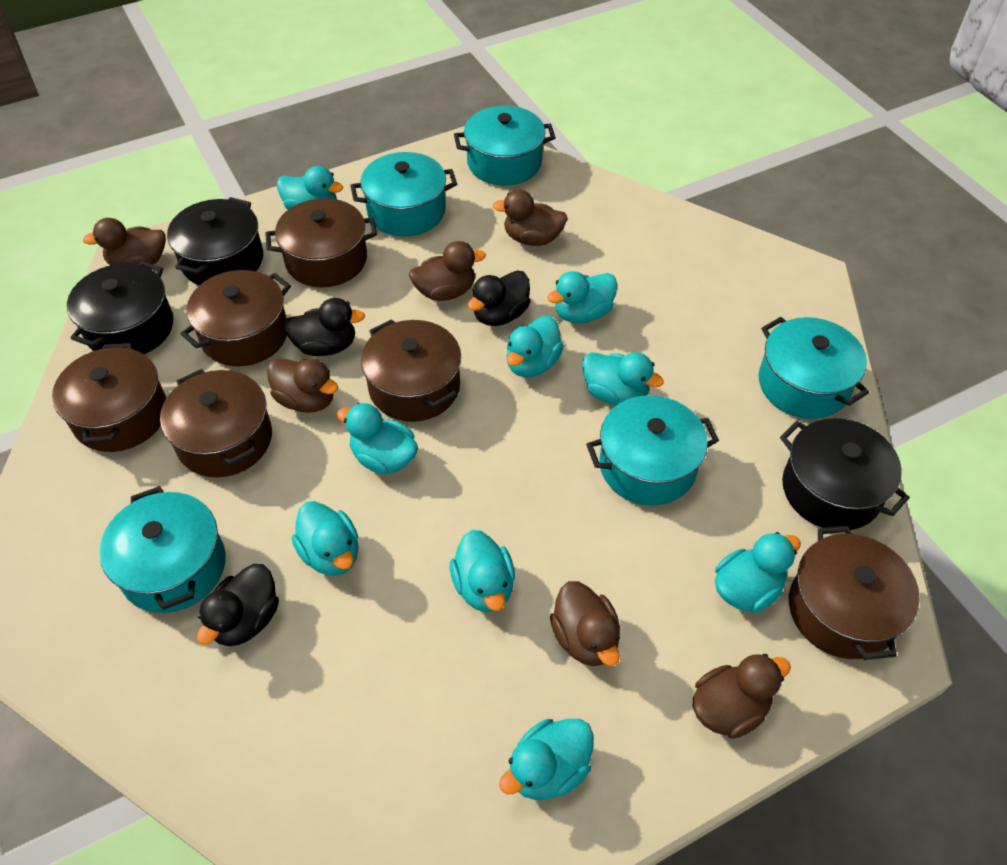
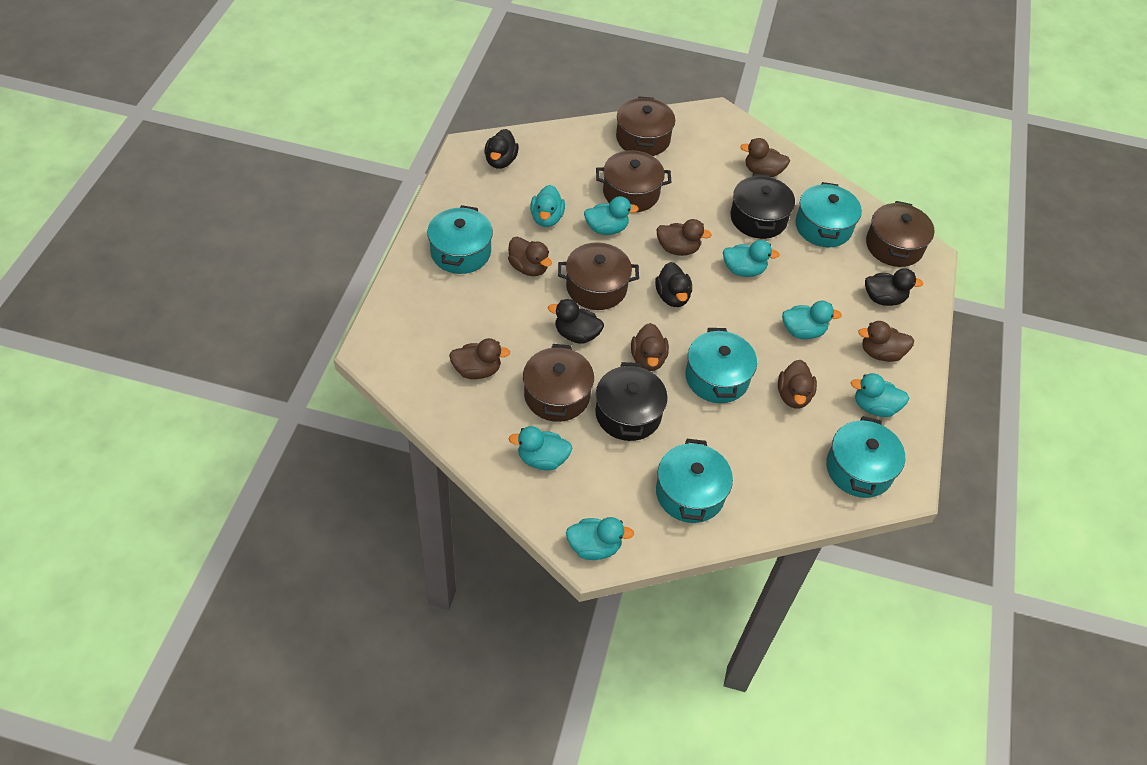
black duck: [197,564,279,646] [283,298,365,356] [468,270,531,326] = 3 -> [484,129,519,169] [548,299,604,344] [655,262,692,307] [865,268,924,306] = 4
black pot: [67,261,173,354] [167,197,263,285] [780,418,910,530] = 3 -> [595,362,668,441] [730,174,795,239] = 2
brown duck: [83,218,166,265] [267,358,338,413] [409,241,486,301] [493,189,568,246] [550,581,620,666] [693,654,791,739] = 6 -> [449,338,510,379] [508,237,552,276] [631,323,669,371] [656,219,712,256] [740,138,790,177] [778,360,817,409] [858,321,914,362] = 7
brown pot: [52,343,166,452] [160,369,272,477] [180,270,291,367] [265,198,377,287] [361,319,461,422] [789,526,920,660] = 6 -> [523,344,594,422] [558,242,639,310] [596,150,672,212] [616,96,675,156] [866,201,935,267] = 5
turquoise duck: [277,166,343,210] [292,501,359,576] [337,403,418,474] [450,530,515,612] [499,719,593,800] [506,316,564,377] [547,271,617,323] [582,352,664,405] [715,532,801,613] = 9 -> [508,426,572,471] [530,185,565,227] [566,517,634,560] [584,196,639,235] [723,240,780,277] [782,301,842,339] [851,373,909,417] = 7

